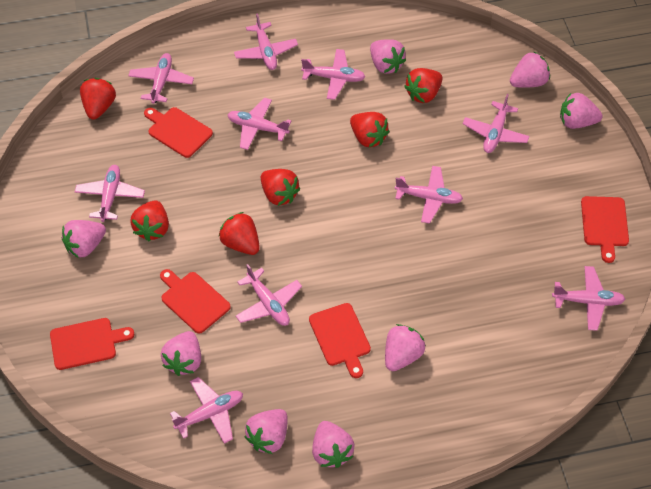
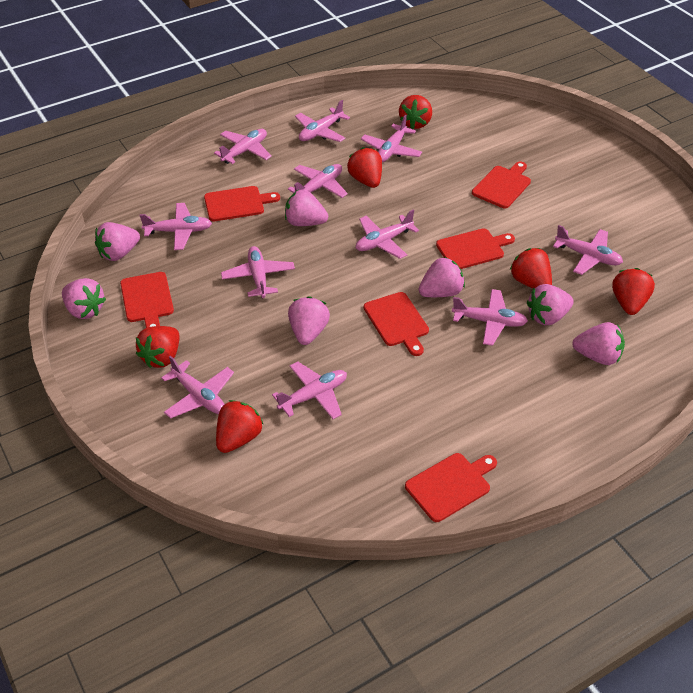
pink plane: [75,165,145,222] [128,53,194,104] [170,377,243,444] [227,98,291,150] [234,13,298,70] [236,264,302,326] [301,49,366,100] [395,166,463,224] [462,94,529,153] [552,266,625,331] = 10 -> [139,203,212,250] [161,356,234,419] [214,129,272,164] [221,246,295,298] [272,362,347,419] [288,164,348,198] [295,100,350,142] [356,210,419,259] [361,115,422,162] [452,289,528,346] [553,225,623,275] = 11
pink strawberry: [62,220,106,258] [161,331,201,376] [244,409,288,454] [312,421,354,468] [370,39,406,74] [385,324,426,371] [510,51,550,88] [560,93,603,129] = 8 -> [62,278,106,319] [95,222,140,261] [285,189,328,226] [288,296,330,345] [419,257,465,297] [527,284,574,325] [572,322,625,365] = 7
red cutting board: [50,318,134,370] [144,107,213,158] [160,269,231,334] [309,303,371,378] [581,196,629,263] = 5 -> [120,272,174,328] [204,186,280,221] [364,292,429,356] [405,453,497,522] [436,228,515,269] [472,161,531,208] = 6

